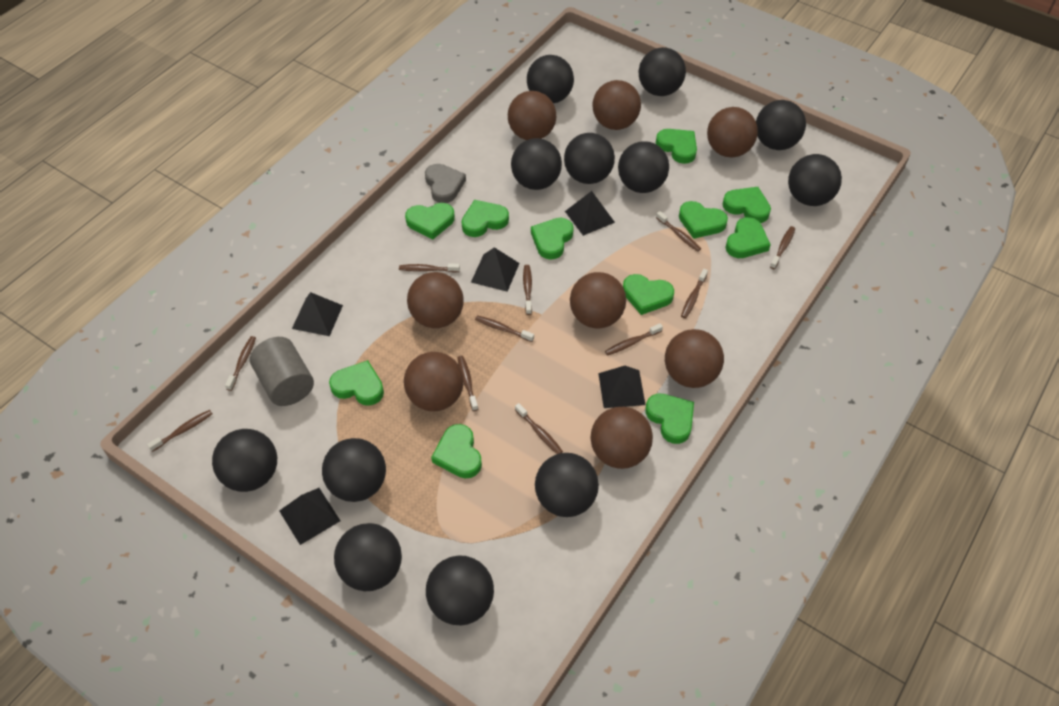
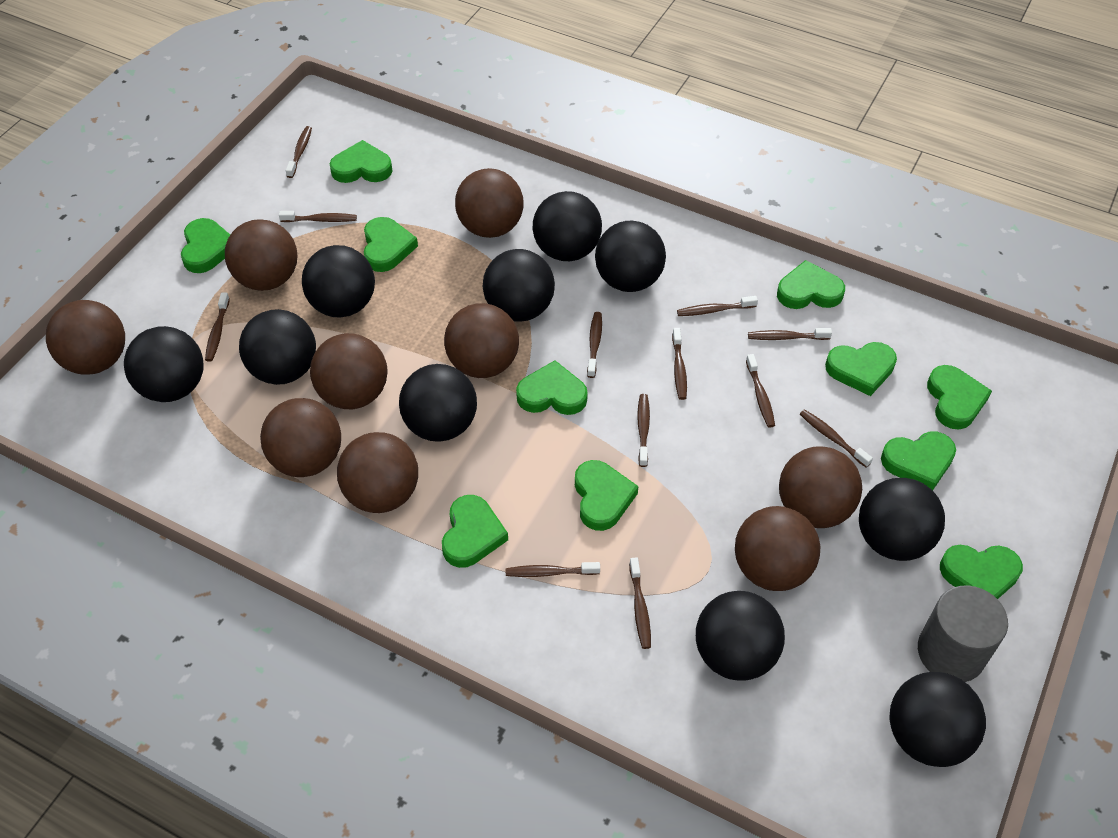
black ball: [212,429,277,492] [322,438,386,502] [334,523,402,591] [426,555,494,625] [511,138,562,190] [527,55,574,103] [535,453,599,517] [564,133,615,184] [618,141,669,193] [638,47,686,96] [756,100,806,150] [788,154,842,206] = 12 -> [124,326,204,402] [239,309,316,385] [302,245,375,318] [399,364,477,442] [483,249,555,322] [533,191,602,261] [595,221,666,292] [696,591,785,681] [859,478,945,561] [889,672,986,767] = 10
black pyramid: [279,488,340,545] [292,292,343,336] [471,247,520,292] [565,191,615,236] [598,366,646,408] = 5 -> none = 0
brown ball: [404,352,464,411] [407,272,464,328] [508,91,556,140] [570,272,626,329] [591,407,653,469] [593,80,641,130] [665,329,724,388] [707,107,758,157] = 8 -> [46,300,125,375] [225,219,297,291] [260,398,341,477] [310,333,387,409] [337,432,418,513] [444,303,519,378] [455,168,524,238] [735,506,820,591] [779,446,862,528] = 9
brown toothbrush: [147,410,212,452] [225,336,256,391] [399,263,460,272] [457,356,478,411] [475,315,534,342] [515,403,563,454] [523,265,532,315] [605,323,663,356] [656,211,701,252] [681,269,708,319] [770,226,795,269] = 11 -> [205,292,230,362] [279,211,357,222] [286,126,312,178] [506,562,600,577] [587,312,602,378] [629,557,651,649] [637,394,650,467] [672,328,687,400] [677,296,758,316] [746,354,775,428] [748,328,832,340] [800,409,873,468] = 12
grey heart: [425,164,466,203] = 1 -> none = 0

